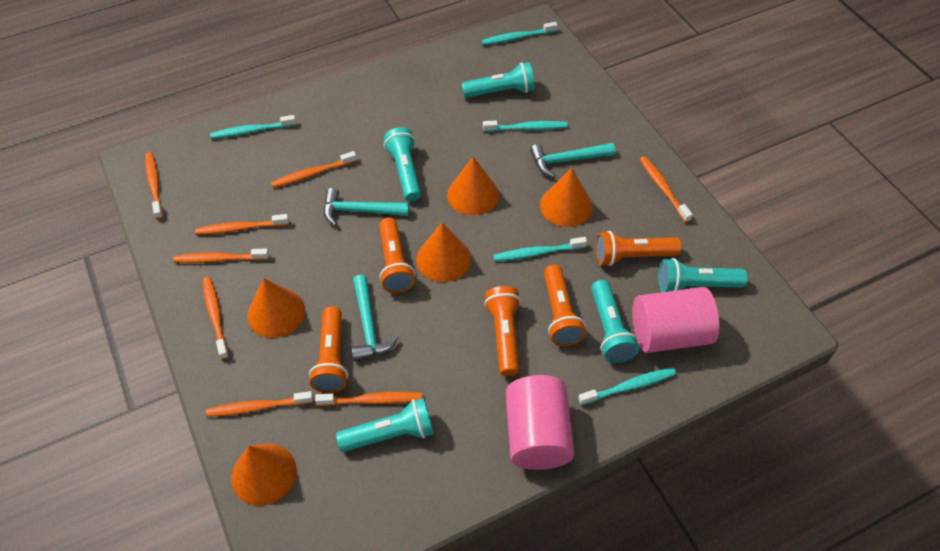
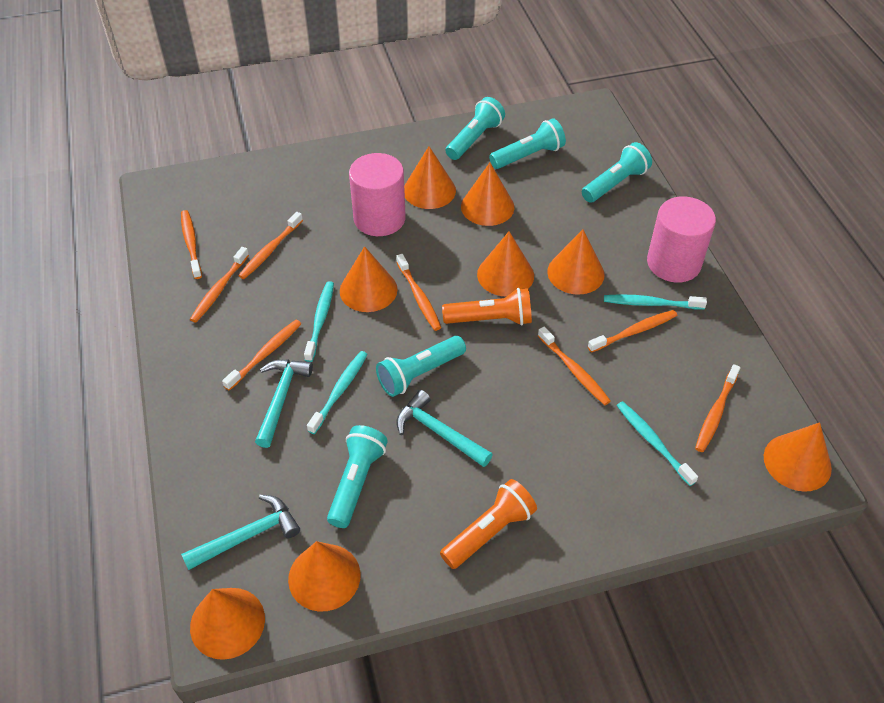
orange cone: [231,444,297,506] [247,278,305,338] [416,223,471,282] [447,157,499,216] [540,168,593,227] = 5 -> [190,588,265,660] [288,541,361,611] [340,246,398,312] [404,146,456,209] [461,163,514,226] [477,231,534,296] [547,229,604,295] [764,422,832,492] = 8
orange flashlight: [309,306,348,393] [379,217,415,293] [484,286,521,376] [544,265,586,346] [596,231,682,266] = 5 -> [440,479,537,569] [442,288,532,325] = 2
turquoise toothbrush: [210,115,296,139] [482,22,558,45] [483,121,568,132] [493,237,587,261] [578,367,677,405] = 5 -> [304,281,334,362] [307,351,368,434] [604,294,707,309] [617,401,698,486] = 4

